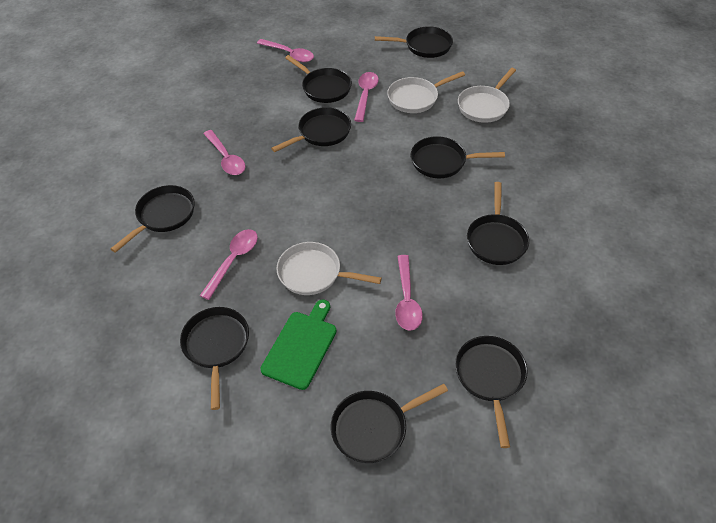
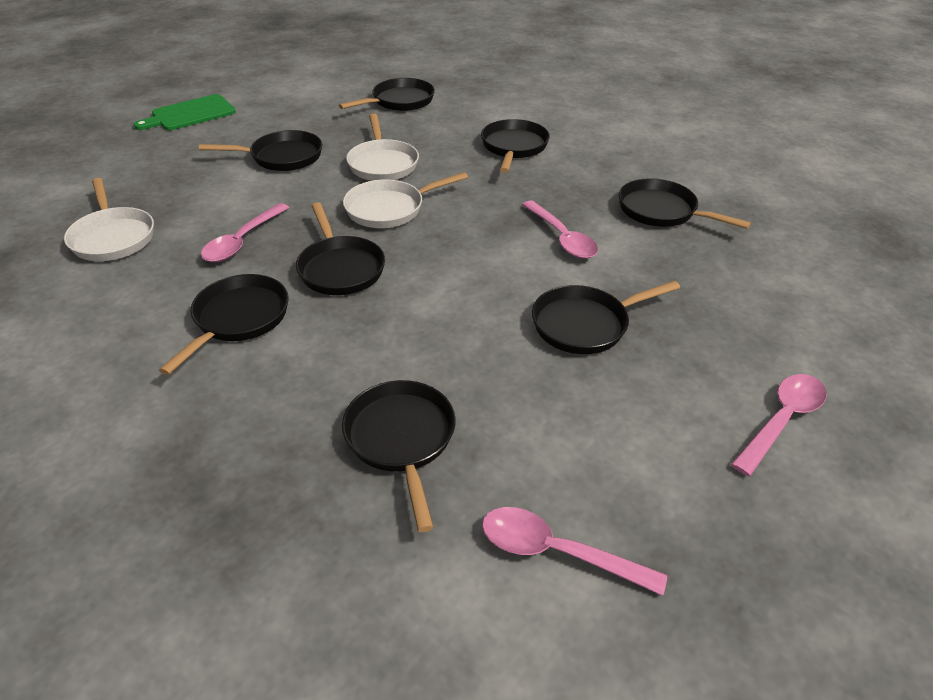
black pan: [111,185,195,253] [180,307,249,410] [271,107,351,152] [285,55,352,103] [331,384,448,463] [375,26,453,58] [411,136,505,178] [455,336,528,448] [467,182,529,265] = 9 -> [159,274,289,375] [199,130,322,171] [296,202,385,295] [339,78,435,111] [342,380,456,532] [481,119,550,173] [532,281,680,354] [619,178,751,229] = 8
pink spoon: [200,229,258,300] [203,130,246,175] [257,39,314,62] [354,72,379,122] [395,255,423,331] = 5 -> [201,203,289,262] [482,507,667,596] [522,200,598,259] [731,374,827,476] = 4

